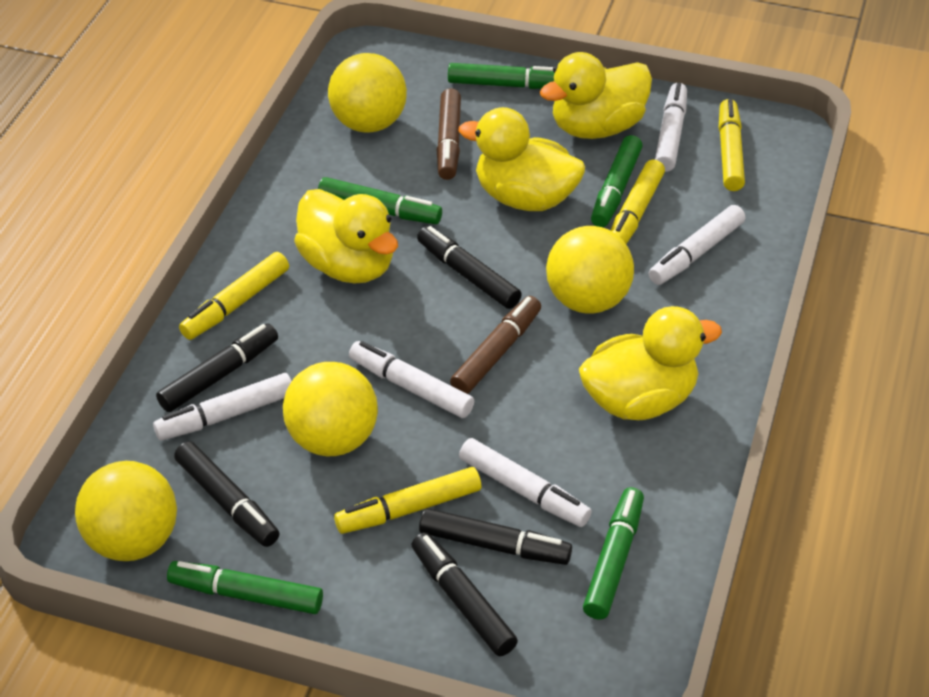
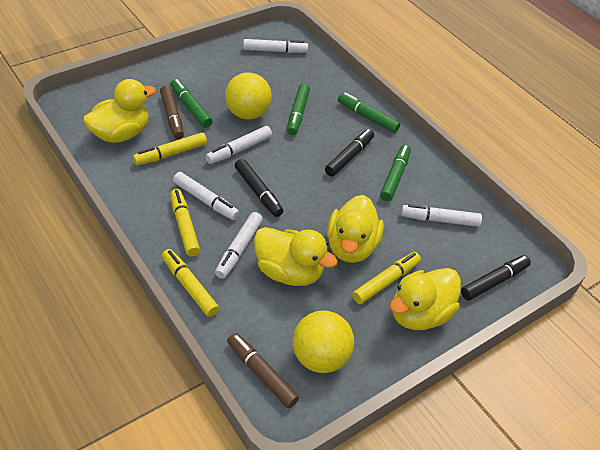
black marker: [156,324,278,412] [174,441,280,547] [411,532,518,656] [417,226,522,309] [419,508,572,565] = 5 -> [235,159,283,217] [325,129,374,176] [461,255,531,300] = 3
green marker: [167,561,323,614] [318,177,442,224] [448,63,554,89] [583,487,644,620] [591,135,643,227] = 5 -> [170,79,213,128] [287,83,310,135] [338,93,400,133] [380,145,411,201] = 4
yellow ball: [75,461,177,561] [283,362,378,456] [328,53,407,132] [546,226,634,314] = 4 -> [225,72,272,119] [293,311,354,373] = 2

